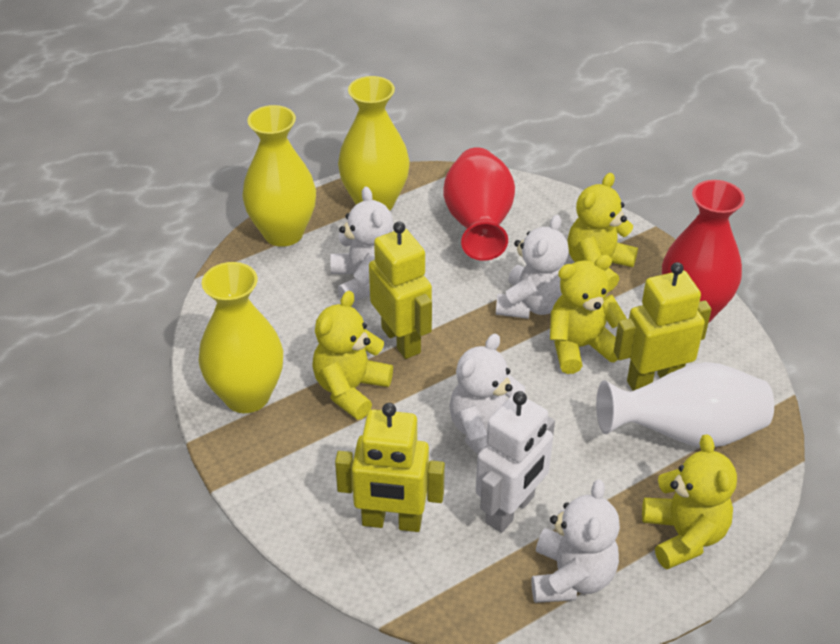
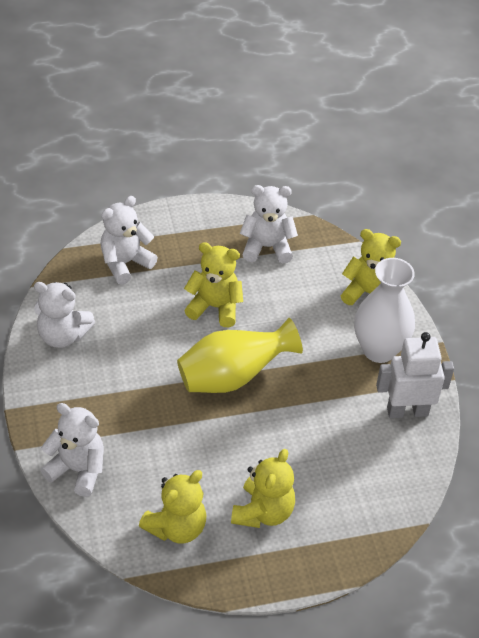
red vase: [443,147,515,261] [662,180,745,322] = 2 -> none = 0
yellow robot: [335,403,445,532] [369,221,432,359] [614,262,712,391] = 3 -> none = 0
yellow vase: [199,262,283,413] [242,105,316,247] [338,76,410,211] = 3 -> [177,318,303,393] = 1

